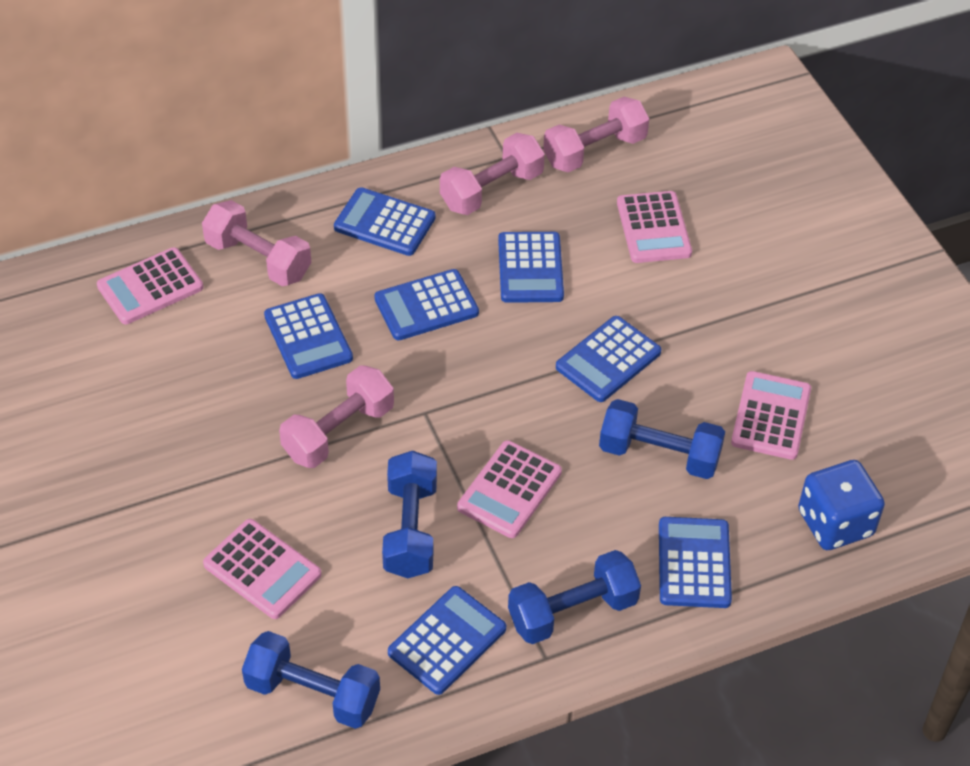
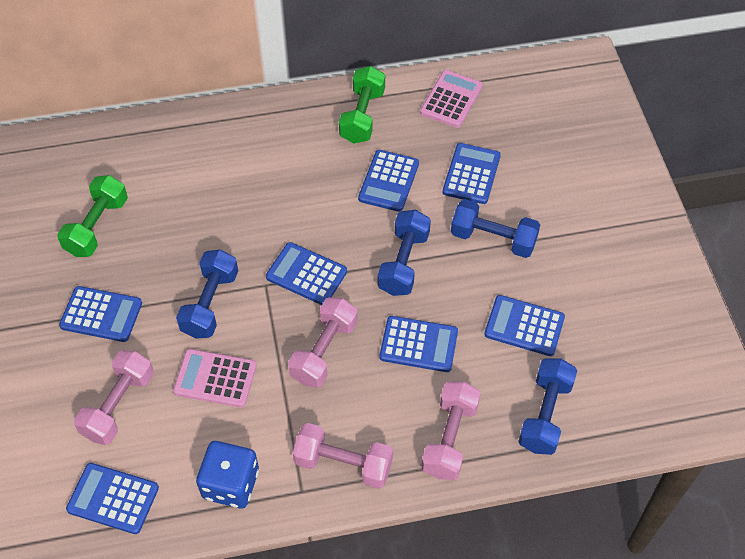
green dumbbell: none = 0 -> [57,175,128,257] [339,66,385,143] = 2
pink calculator: [97,247,203,324] [203,519,321,619] [457,440,562,538] [617,191,692,263] [731,371,811,460] = 5 -> [173,349,257,408] [420,70,483,128] = 2

